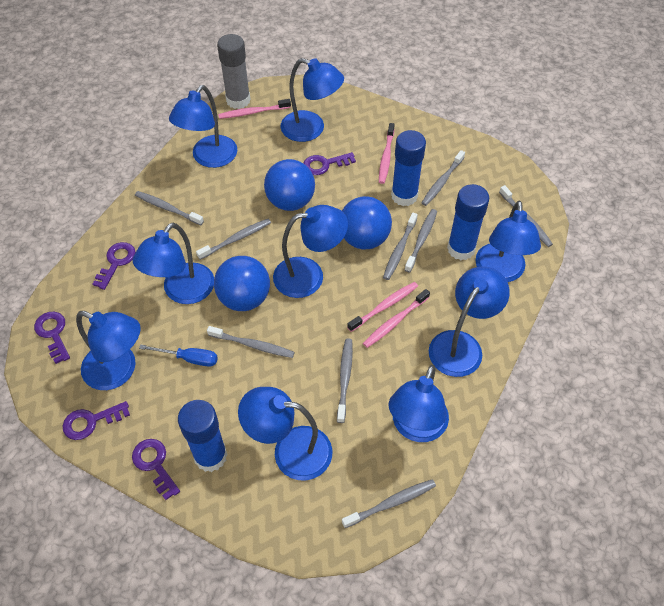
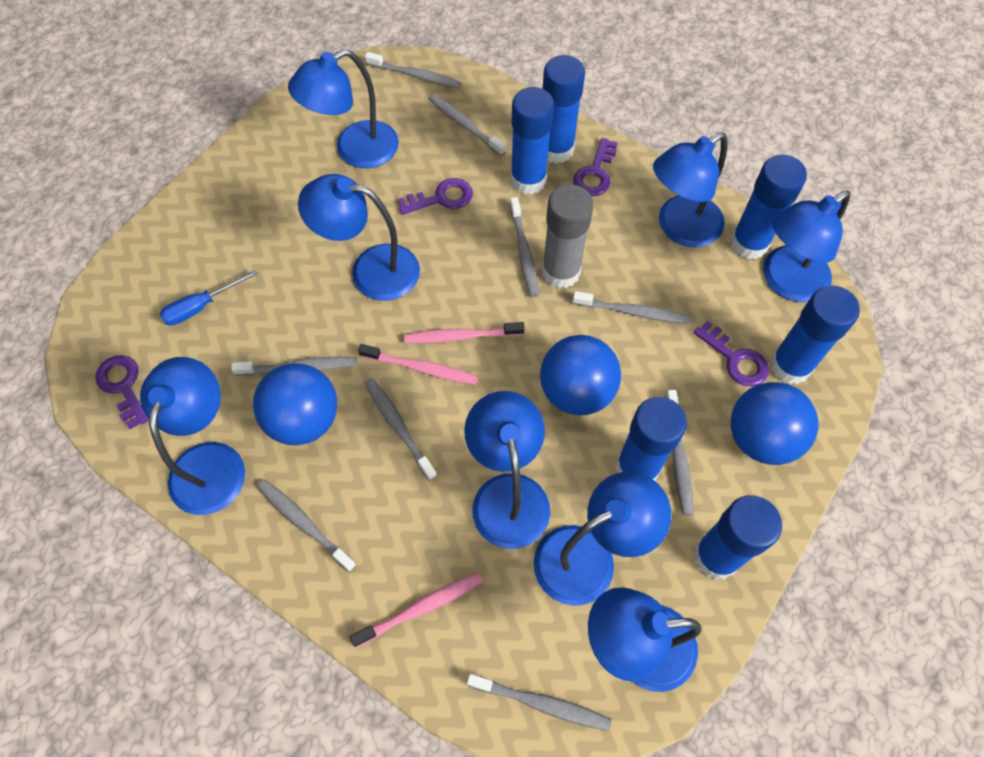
blue glue stick: [178,400,227,472] [391,130,426,206] [447,184,489,260] = 3 -> [511,87,554,194] [543,55,585,164] [616,397,687,481] [693,495,782,580] [730,155,807,260] [770,286,860,384] = 6
blue lamp: [76,311,141,390] [132,223,214,304] [169,85,237,168] [238,387,332,480] [273,205,348,298] [281,58,344,142] [389,365,449,442] [429,266,510,377] [476,201,541,282] = 9 -> [140,357,245,515] [288,49,399,168] [298,174,420,301] [464,391,550,549] [533,472,671,606] [588,587,702,692] [653,132,728,247] [763,190,850,302] = 8
pink toothbrush: [218,99,291,119] [347,282,418,332] [363,289,430,348] [379,123,395,184] = 4 -> [350,573,482,647] [358,344,478,385] [404,322,525,343] = 3
purple key: [34,312,70,364] [62,401,130,440] [93,242,136,290] [132,439,180,500] [303,152,356,175] = 5 -> [95,355,149,429] [398,178,473,215] [573,138,617,196] [694,321,769,386] = 4

